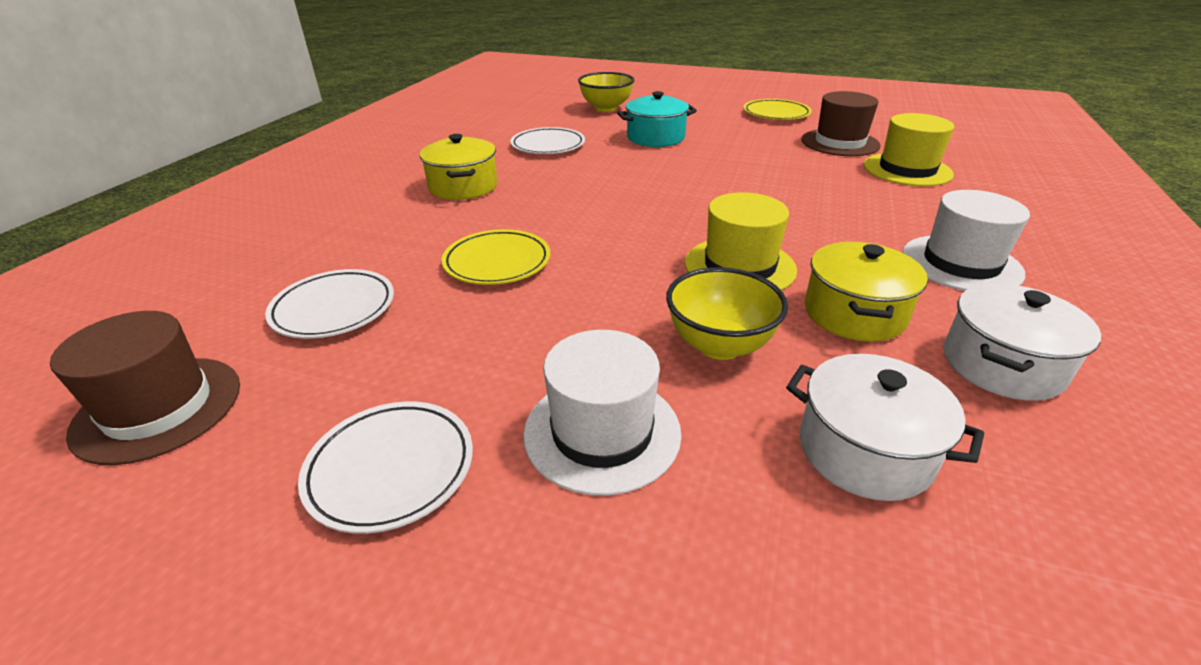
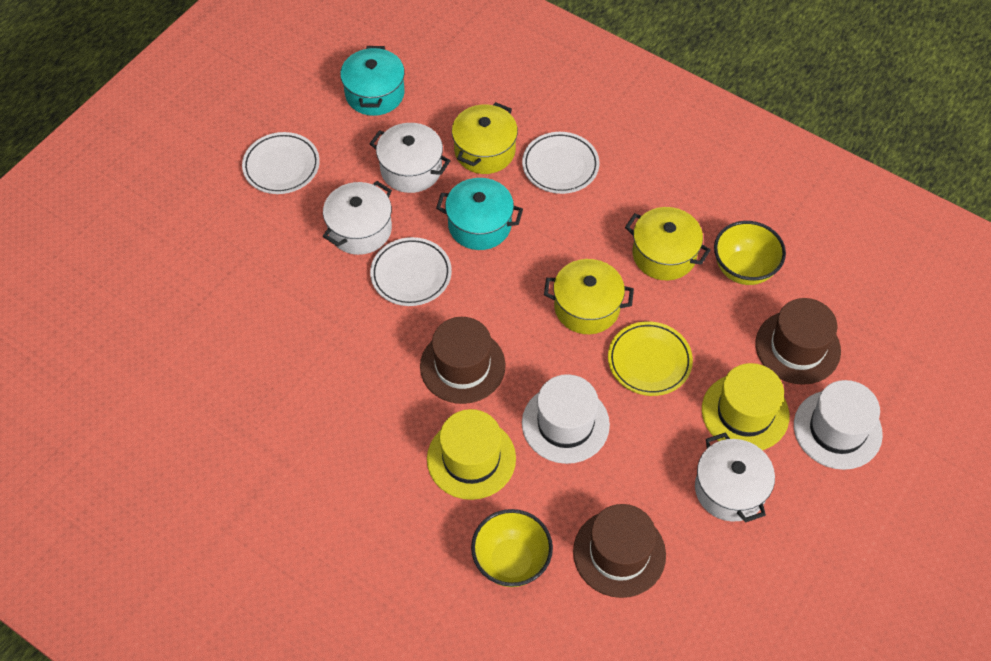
brown hat: [50,311,240,465] [801,91,881,156] = 2 -> [420,317,506,404] [573,504,666,598] [756,298,841,385] = 3
turquoise pot: [617,91,697,147] = 1 -> [340,46,405,116] [436,178,523,250] = 2
white pot: [786,354,984,501] [944,284,1101,401] = 2 -> [323,181,392,255] [369,123,450,193] [695,432,775,523] = 3
yellow plate: [442,229,550,285] [743,99,812,120] = 2 -> [608,321,693,396] = 1
yellow pot: [419,134,497,200] [805,242,928,342] = 2 -> [452,102,518,174] [544,259,634,334] [625,207,711,280] = 3

